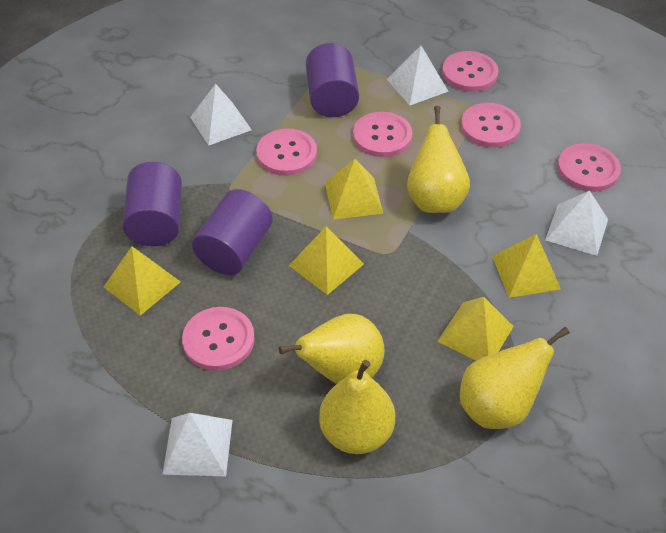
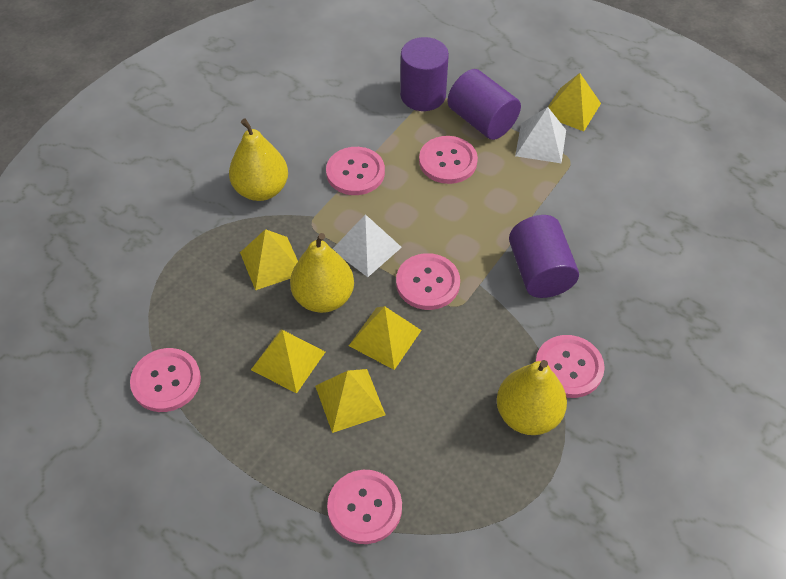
white pyramid: [162,413,233,477] [190,84,252,146] [387,46,449,105] [545,190,608,256] = 4 -> [333,214,402,277] [515,107,566,163] = 2
yellow pear: [279,314,385,384] [319,360,395,454] [407,106,470,213] [460,327,570,429] = 4 -> [229,118,288,201] [290,233,354,313] [497,360,567,435] = 3

